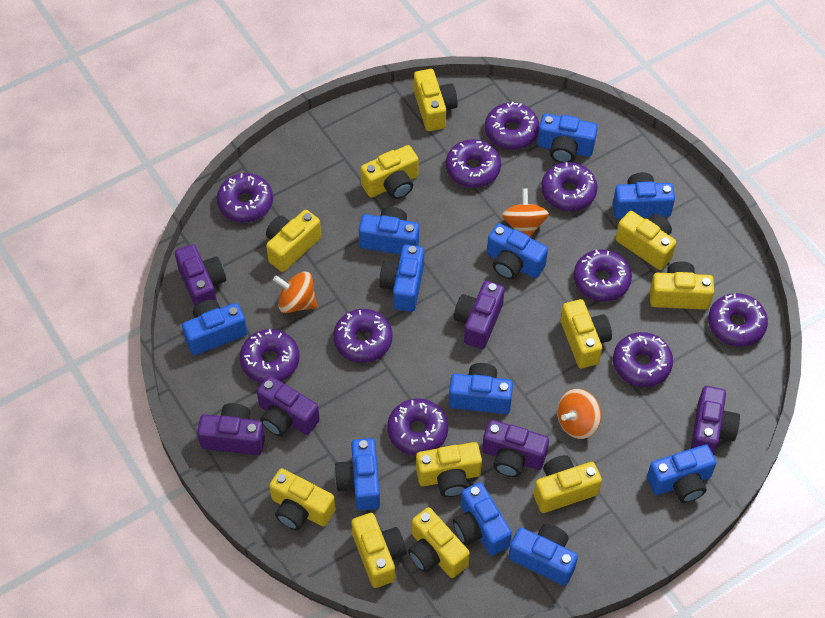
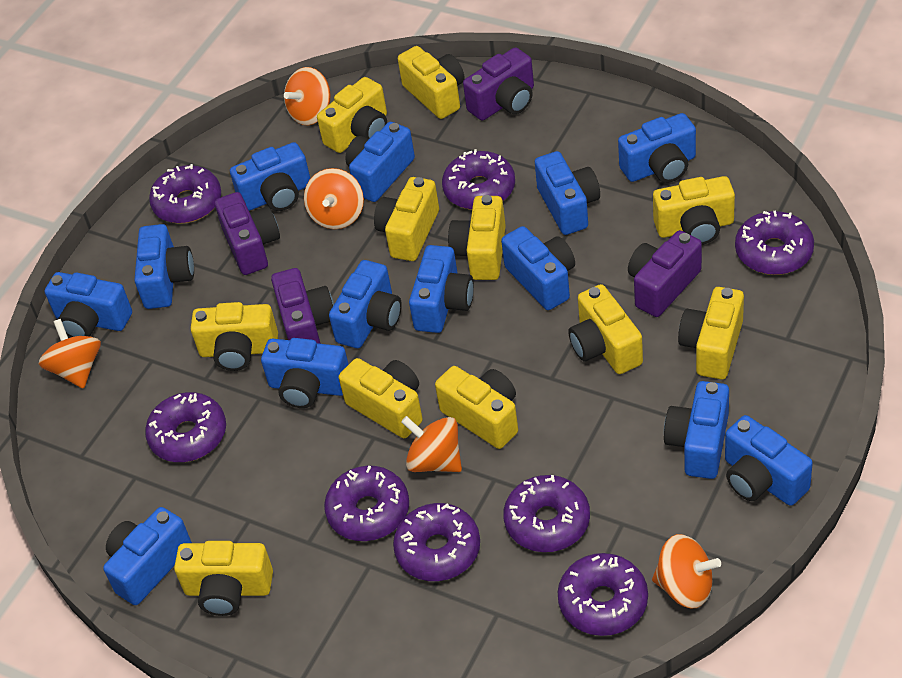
blue camera: [182,300,247,355] [334,438,380,511] [359,207,419,255] [379,244,424,312] [449,363,513,414] [453,482,512,556] [487,223,548,280] [509,524,578,586] [538,113,598,163] [613,172,675,219] [647,444,716,503] = 11 -> [45,272,132,337] [103,507,192,605] [134,224,194,309] [230,142,311,211] [261,338,349,408] [329,260,402,348] [345,122,415,202] [409,245,474,333] [501,226,575,310] [535,151,600,235] [618,113,696,183] [664,381,729,479] [725,415,813,506] = 13
orange spinning top: [273,272,317,313] [502,189,549,237] [557,389,601,439] = 3 -> [39,319,101,389] [284,67,330,125] [304,168,364,229] [401,416,462,472] [652,534,721,608] = 5
purple camera: [175,244,226,306] [197,403,265,455] [257,376,320,436] [454,281,505,349] [482,420,549,477] [691,386,740,455] = 6 -> [215,192,280,275] [271,268,334,344] [463,47,534,121] [628,230,702,317] = 4
purple donut: [217,173,273,223] [240,329,300,383] [333,309,392,363] [387,399,448,456] [446,139,501,188] [485,102,539,150] [541,162,597,211] [574,249,632,301] [613,332,673,387] [708,293,768,347] = 10 -> [145,392,226,462] [149,164,221,224] [324,466,409,541] [393,503,480,581] [442,149,515,210] [503,475,590,552] [558,553,648,636] [735,211,814,275] = 8

